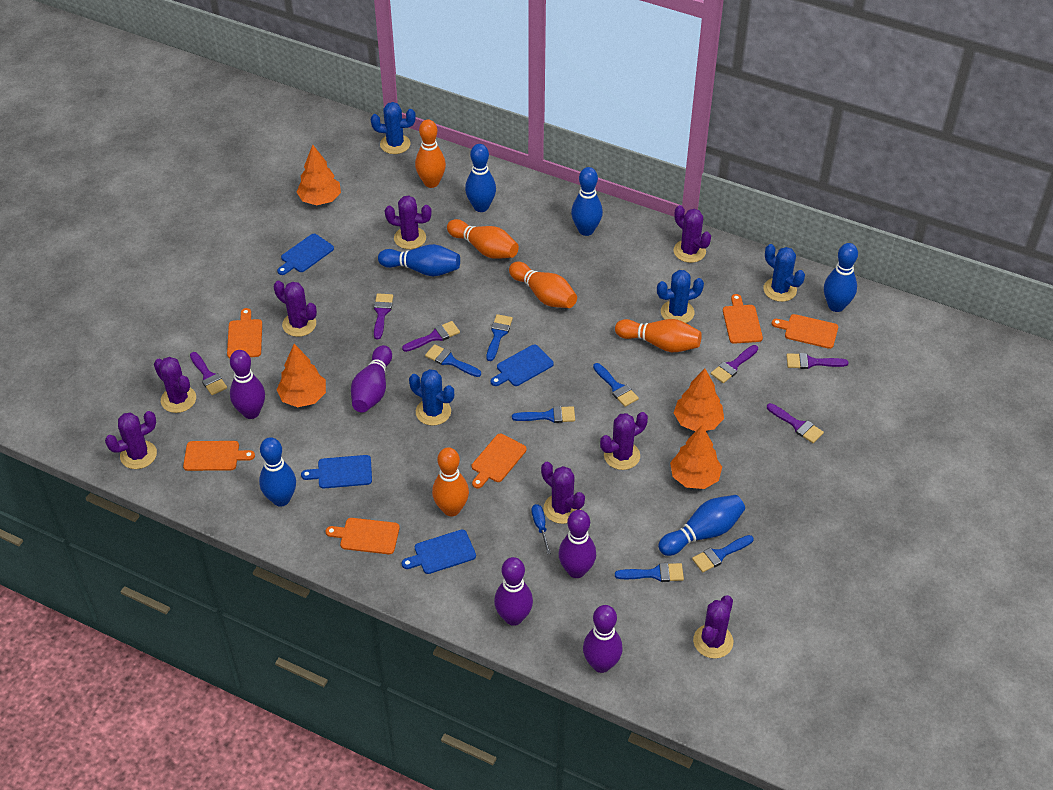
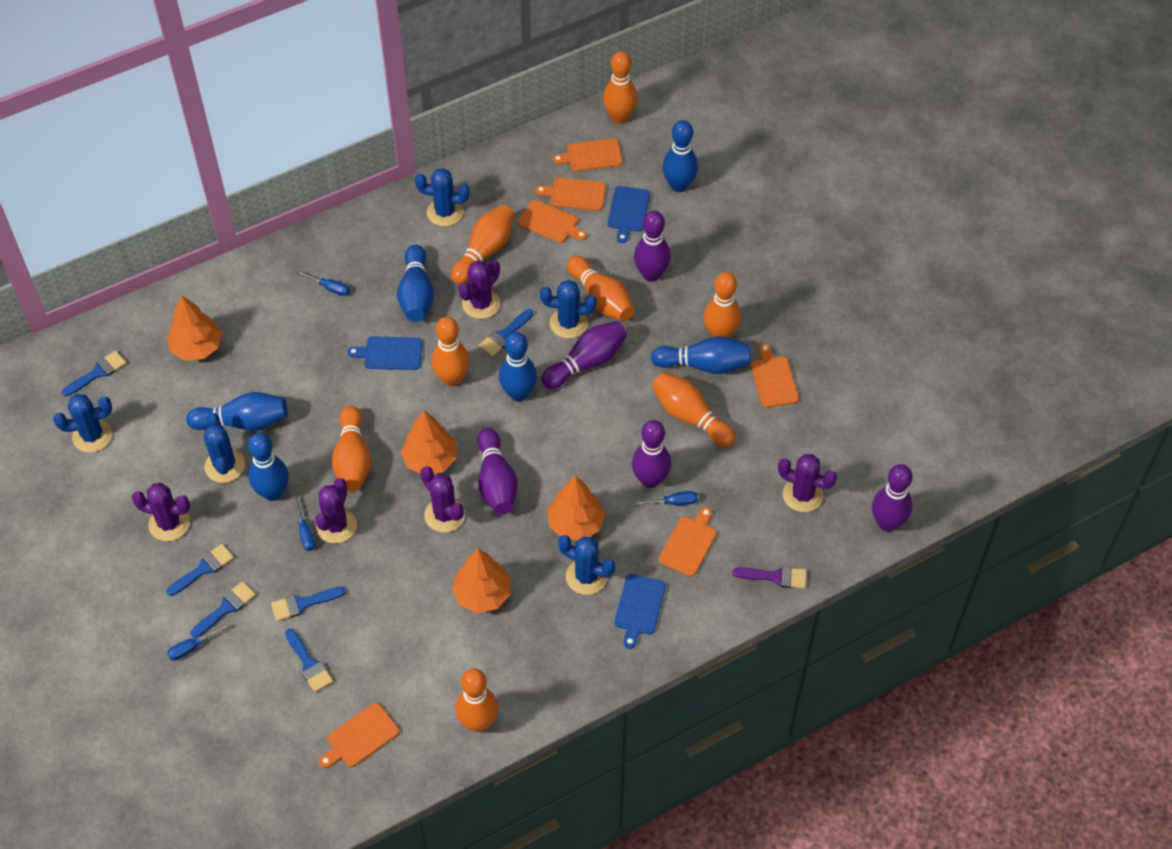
blue cactus: [371,102,416,154] [409,369,454,426] [657,270,704,323] [763,244,805,302] = 4 -> [53,394,112,453] [203,413,245,483] [415,168,470,226] [540,280,597,338] [558,535,615,595] = 5
blue cutting board: [277,234,334,275] [301,455,372,489] [402,530,476,574] [491,345,554,386] = 4 -> [347,336,422,370] [607,186,650,243] [614,574,666,649] = 3
blue screwdriver: [531,504,551,554] = 1 -> [167,623,229,661] [293,496,315,551] [296,271,350,296] [634,491,698,505] = 4
orange bowling pin: [415,120,446,188] [432,447,469,516] [447,219,519,259] [509,262,577,308] [615,319,702,352] = 5 -> [332,406,371,492] [432,317,470,386] [451,205,515,284] [455,669,498,732] [567,256,634,321] [603,51,638,124] [652,372,736,447] [703,272,741,338] = 8
purple brush: [190,352,227,395] [374,293,393,340] [402,321,460,352] [711,345,758,383] [767,403,824,443] [786,353,849,369] = 6 -> [733,566,807,589] = 1
purple cactus: [105,411,157,469] [154,357,196,413] [274,281,317,337] [385,195,432,249] [541,462,585,524] [600,412,648,470] [674,205,711,263] [693,595,733,659] = 8 -> [132,483,190,541] [315,478,357,543] [420,466,465,532] [458,260,500,319] [778,454,837,512] = 5

